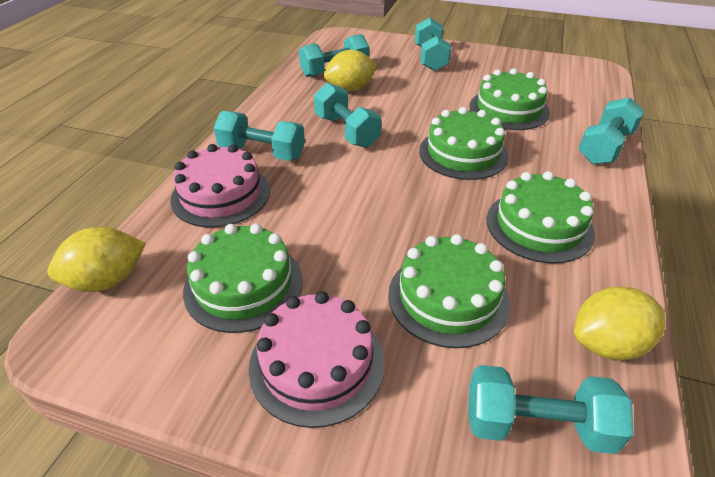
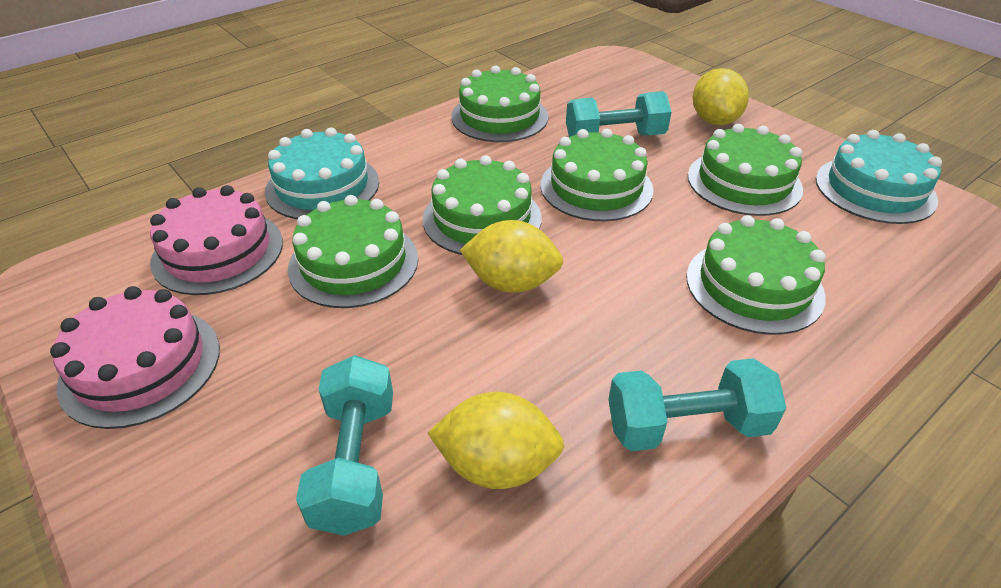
green cake: [183,224,303,333] [388,234,510,348] [419,107,509,180] [470,68,550,130] [487,171,595,264] = 5 -> [288,195,418,308] [423,155,542,255] [451,66,548,142] [541,128,654,221] [686,215,826,335] [688,124,803,216] = 6
turquoise cake: none = 0 -> [265,127,379,219] [816,130,942,224] = 2
turquoise dumbbell: [214,111,305,161] [299,34,369,77] [314,83,381,148] [415,17,451,71] [468,365,634,454] [578,98,644,164] = 6 -> [296,355,393,536] [566,91,672,137] [608,358,786,451] = 3

